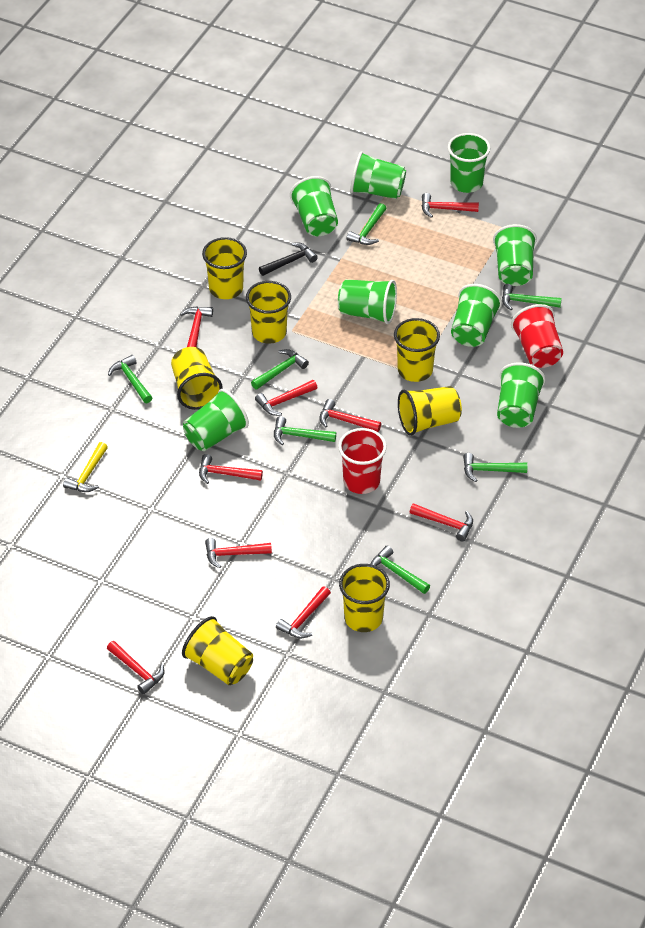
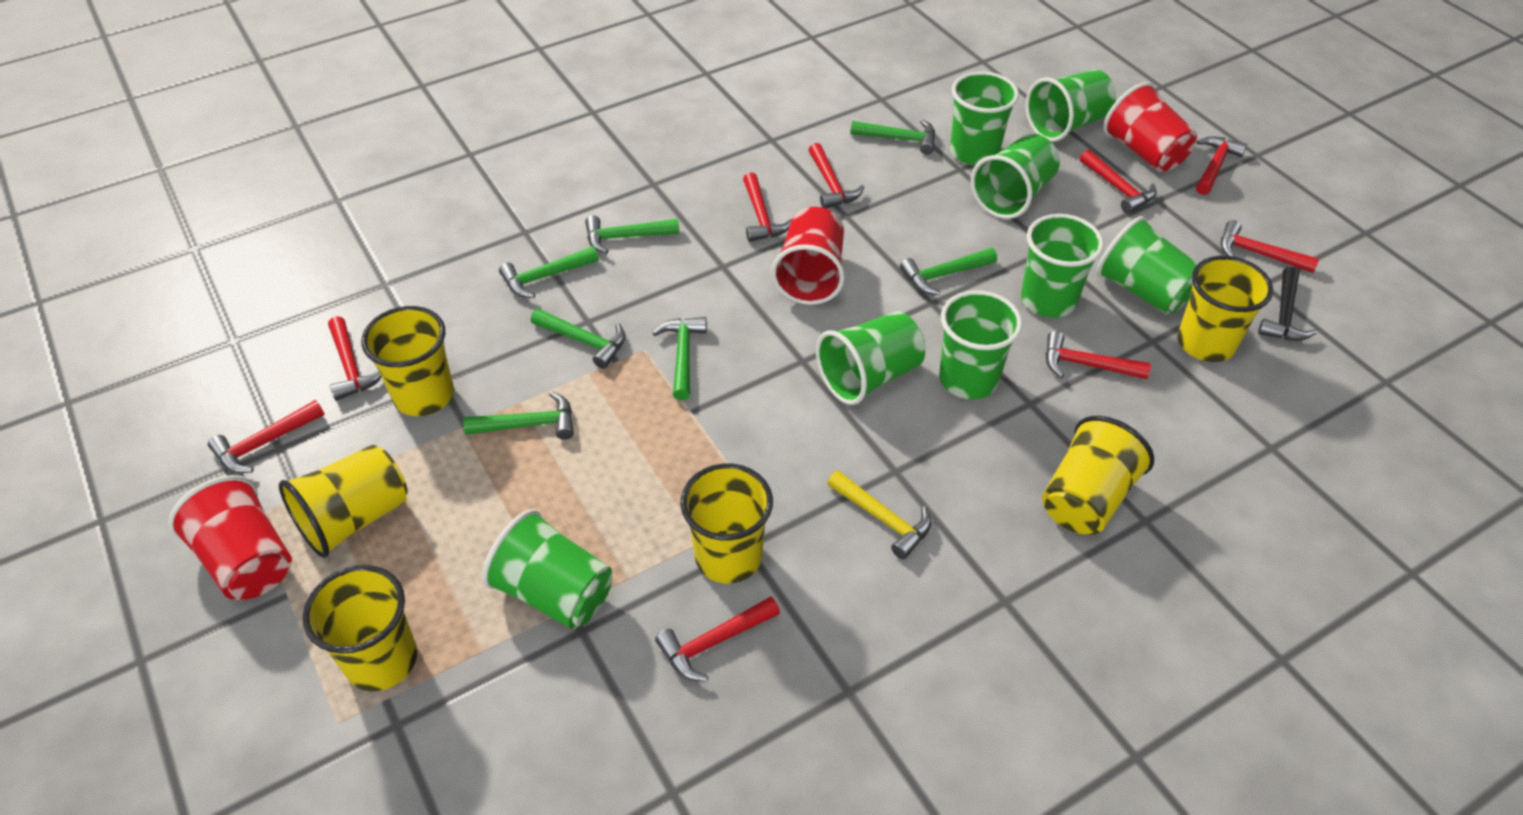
red cup: [338,428,387,494] [511,304,563,368] = 2 -> [168,475,292,600] [771,207,845,305] [1103,82,1197,172] = 3
yellow cup: [171,347,223,410] [182,616,253,685] [202,237,247,299] [246,281,291,344] [339,564,390,632] [394,318,440,382] [398,386,462,436] = 7 -> [279,445,408,558] [303,565,417,691] [361,306,454,416] [680,463,773,584] [1042,416,1154,535] [1177,256,1273,362] = 6

